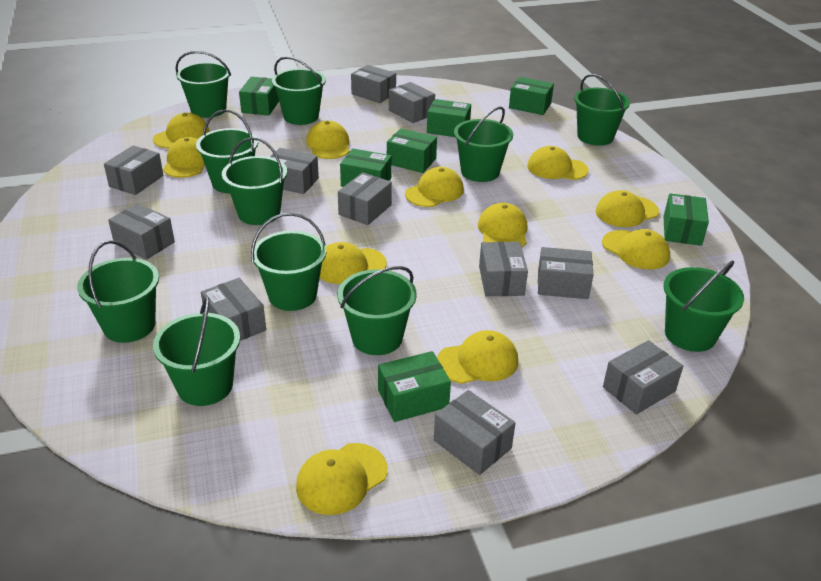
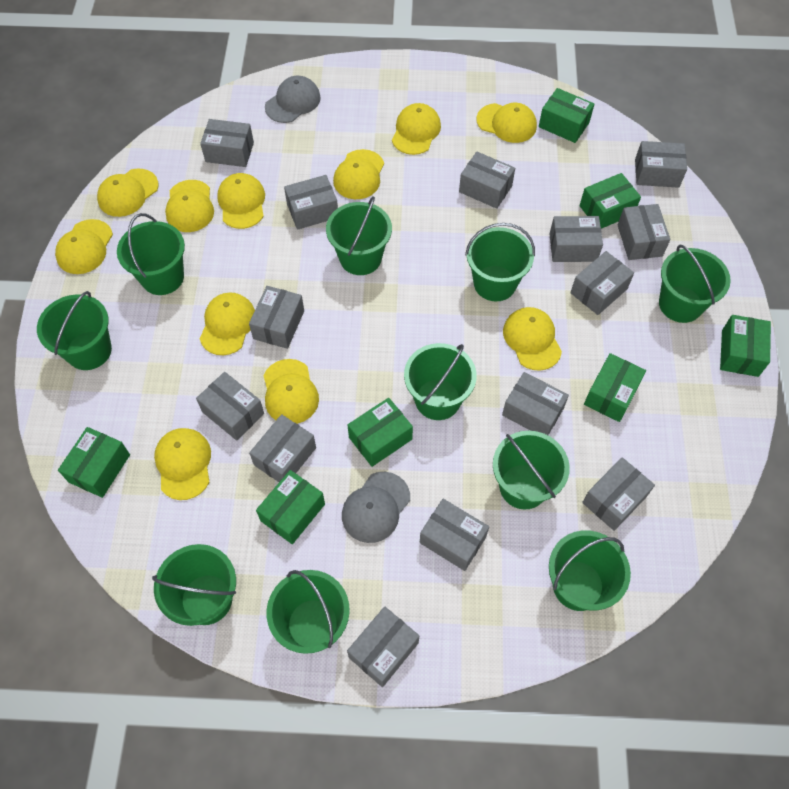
green bucket: [77,240,159,343] [153,297,240,406] [176,51,231,118] [196,109,258,193] [222,137,287,225] [251,213,326,311] [272,57,326,125] [338,266,417,355] [454,107,513,182] [574,74,630,146] [664,260,744,352] = 11 -> [37,291,112,370] [117,213,185,295] [152,544,236,626] [267,570,350,654] [326,196,392,275] [404,343,477,420] [465,223,535,301] [493,431,570,510] [549,530,631,611] [659,245,731,323] = 10
grey box: [104,145,164,195] [108,203,175,260] [201,278,266,341] [270,148,319,194] [338,172,392,225] [351,65,396,103] [389,82,435,123] [434,390,515,475] [479,242,528,296] [538,247,593,299] [603,340,683,414] = 11 -> [196,372,264,441] [200,119,254,167] [249,286,304,349] [249,414,316,482] [284,175,338,230] [347,606,419,687] [420,499,489,571] [459,152,515,209] [502,372,569,435] [549,216,603,262] [570,251,634,315] [582,457,655,531] [618,204,670,260] [635,141,687,188] = 14
grey cap: none = 0 -> [265,76,321,123] [342,472,410,543] = 2

